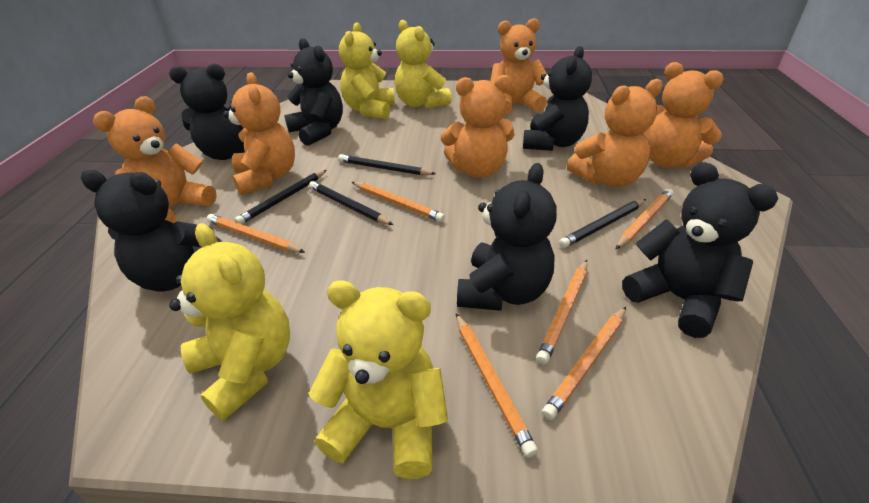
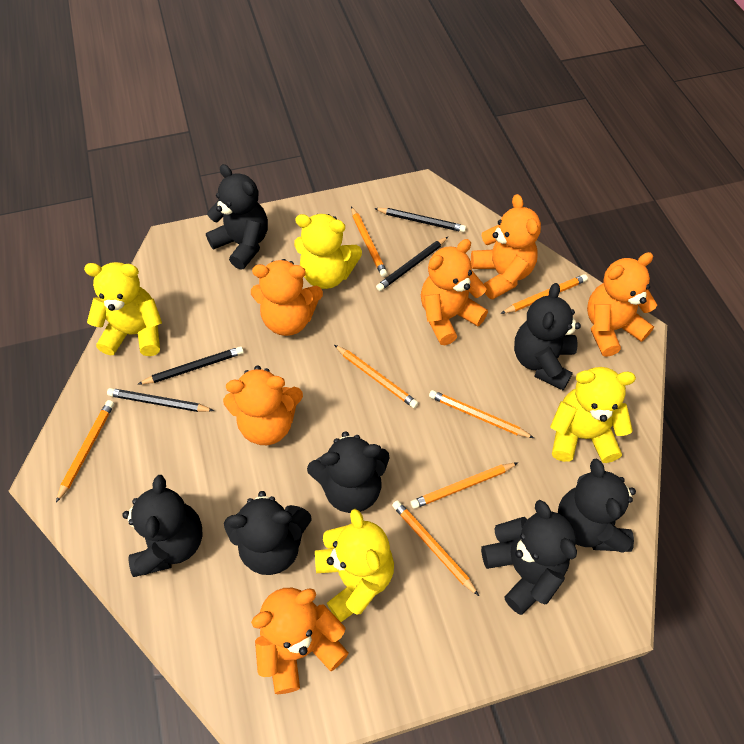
black teddy bear: [80,170,223,292] [169,64,245,160] [284,38,343,146] [457,163,557,311] [523,46,592,151] [622,162,778,338] = 6 -> [122,475,202,577] [206,164,268,270] [224,491,312,575] [307,431,390,513] [481,500,577,615] [514,283,581,390] [558,458,636,553] = 7
orange pencil: [207,214,305,253] [352,182,445,222] [456,313,538,458] [536,260,587,365] [542,307,626,420] [616,189,673,249] = 6 -> [56,400,114,503] [334,345,418,408] [351,207,388,277] [392,500,479,596] [410,462,518,509] [429,390,534,438] [501,274,588,314] = 7

